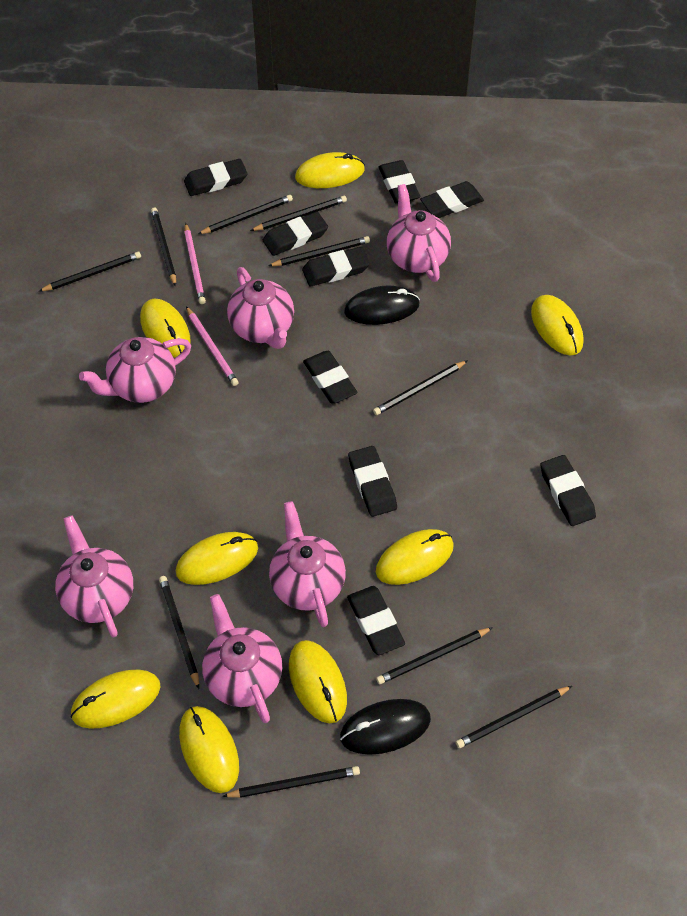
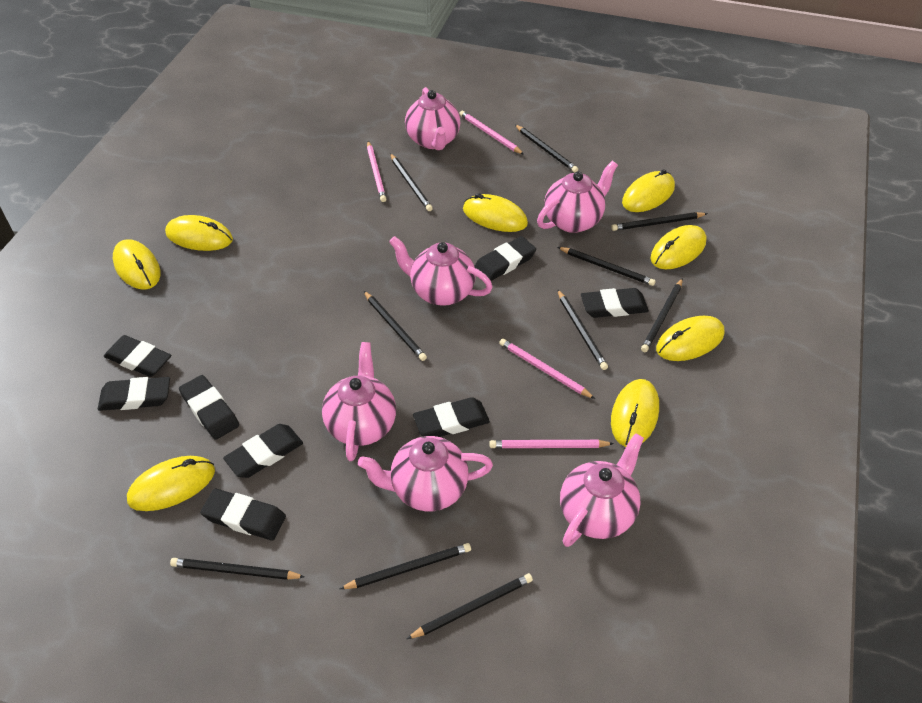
black eraser: [184,159,248,196] [263,212,328,256] [302,247,370,287] [303,351,358,403] [347,586,405,655] [348,446,397,517] [379,160,420,204] [420,181,484,218] [540,455,596,526] = 9 -> [98,377,170,411] [104,335,171,377] [179,375,239,440] [200,489,286,540] [223,424,303,478] [413,397,490,437] [474,236,536,281] [581,288,649,318] = 8
black mouse: [340,699,431,755] [344,286,420,325] = 2 -> none = 0
pink pencil: [184,223,206,304] [186,306,239,386] = 2 -> [367,141,386,202] [459,110,524,155] [490,440,614,448] [499,338,595,399] = 4

